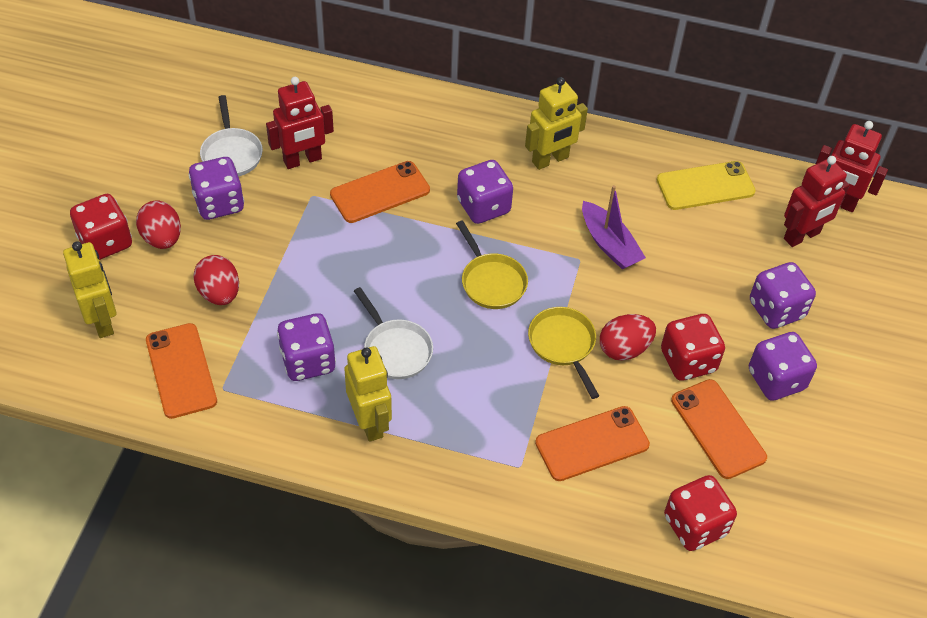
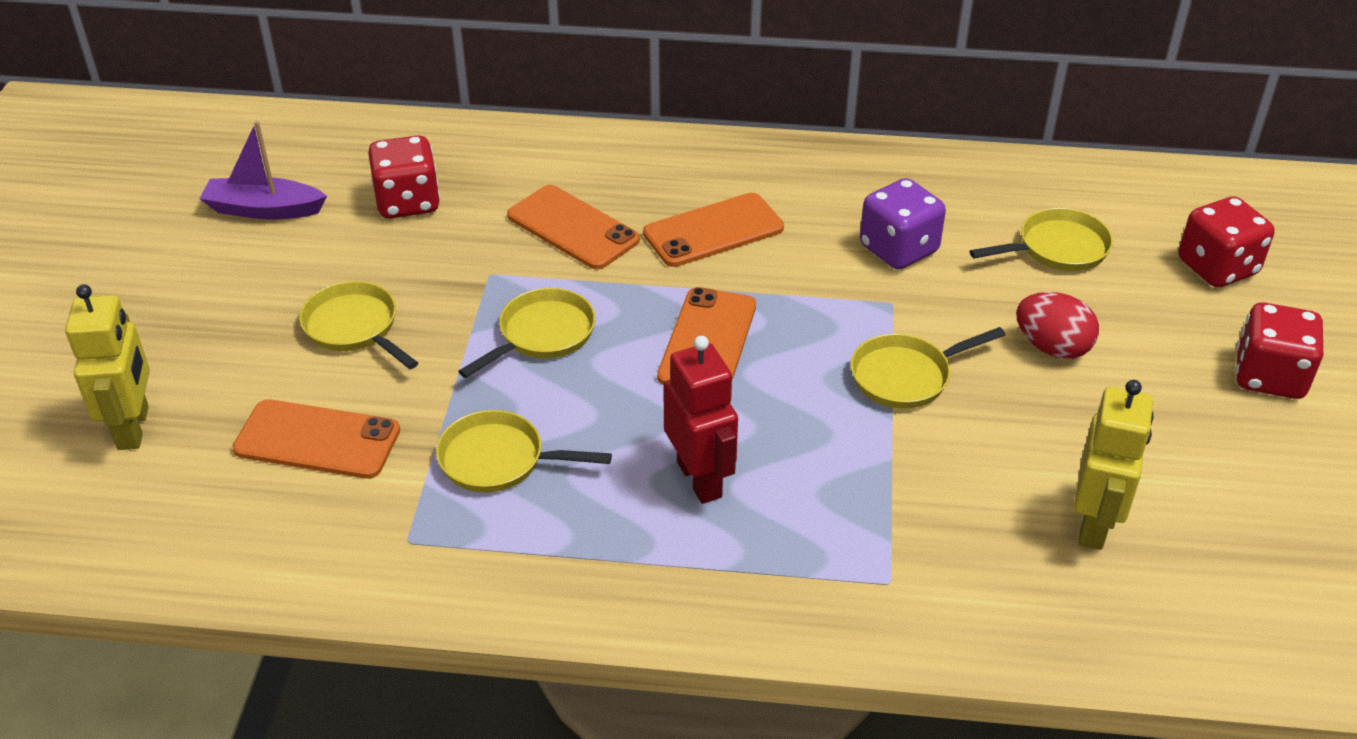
purple dice: [188,157,244,220] [277,313,336,381] [457,160,513,224] [749,332,817,401] [750,262,816,329] = 5 -> [860,178,946,269] = 1
red egg: [136,201,181,249] [193,255,239,305] [600,314,656,361] = 3 -> [1016,292,1099,359] = 1
red robot: [266,77,334,169] [784,156,850,247] [816,121,888,212] = 3 -> [663,336,738,504] = 1
white pan: [200,95,263,176] [354,287,433,379] = 2 -> none = 0
yellow pan: [456,220,528,309] [528,307,599,399] = 2 -> [299,281,418,369] [436,410,612,493] [458,288,596,378] [850,327,1005,409] [970,208,1113,271] = 5
yellow phone: [657,161,756,210] = 1 -> none = 0
yellow robot: [63,241,117,338] [344,346,392,442] [525,77,588,170] = 3 -> [65,284,150,450] [1074,380,1154,550] = 2

